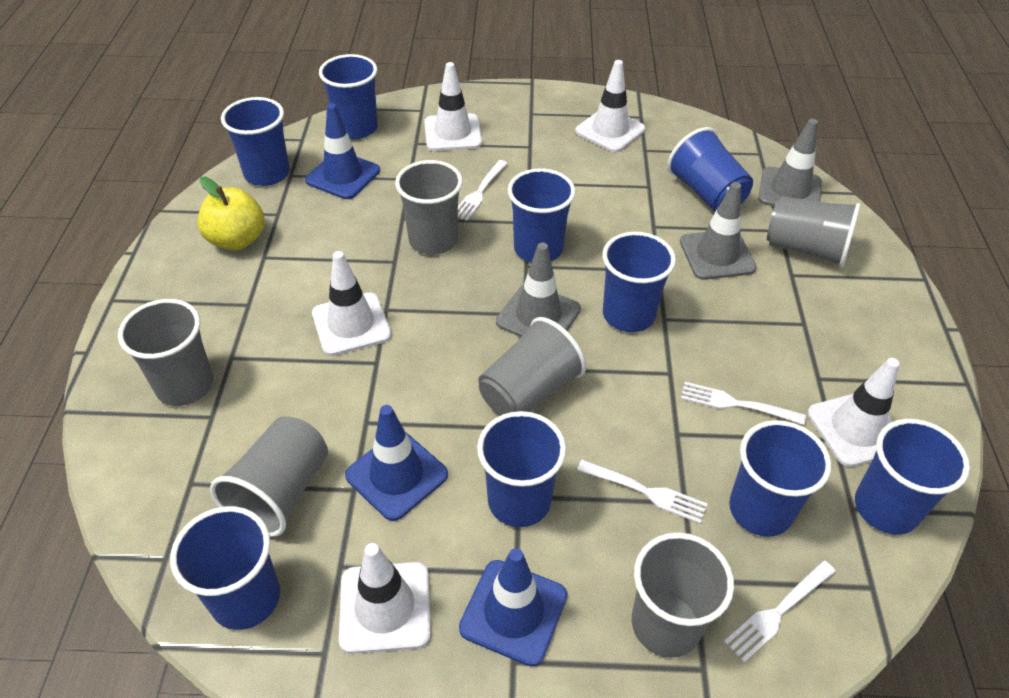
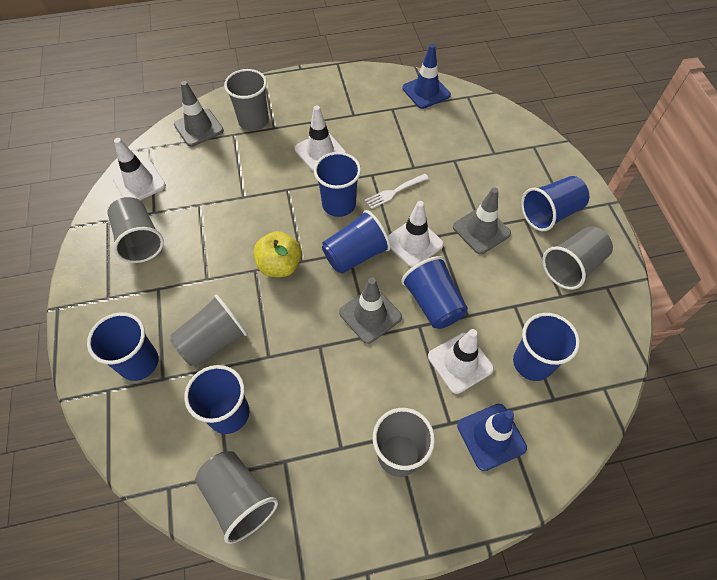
blue cup: [170,506,280,630] [221,97,290,186] [319,54,378,139] [477,411,566,527] [508,168,576,263] [602,232,676,332] [667,127,753,212] [729,420,831,537] [855,419,970,535] = 9 -> [87,312,159,381] [184,365,249,434] [314,152,361,217] [322,210,391,274] [401,256,468,329] [513,313,580,381] [521,176,589,231] = 7
blue traffic cone: [305,104,380,199] [345,405,448,521] [459,548,567,666] = 3 -> [402,44,451,109] [457,404,527,471] = 2
white fork: [458,160,508,221] [577,459,707,524] [681,382,806,425] [724,560,836,662] = 4 -> [365,174,429,209] = 1
white traffic cone: [312,251,391,356] [339,543,430,654] [424,62,482,151] [575,60,646,152] [807,358,900,467] = 5 -> [113,138,166,200] [295,106,346,171] [388,201,444,268] [428,329,494,394] = 4

